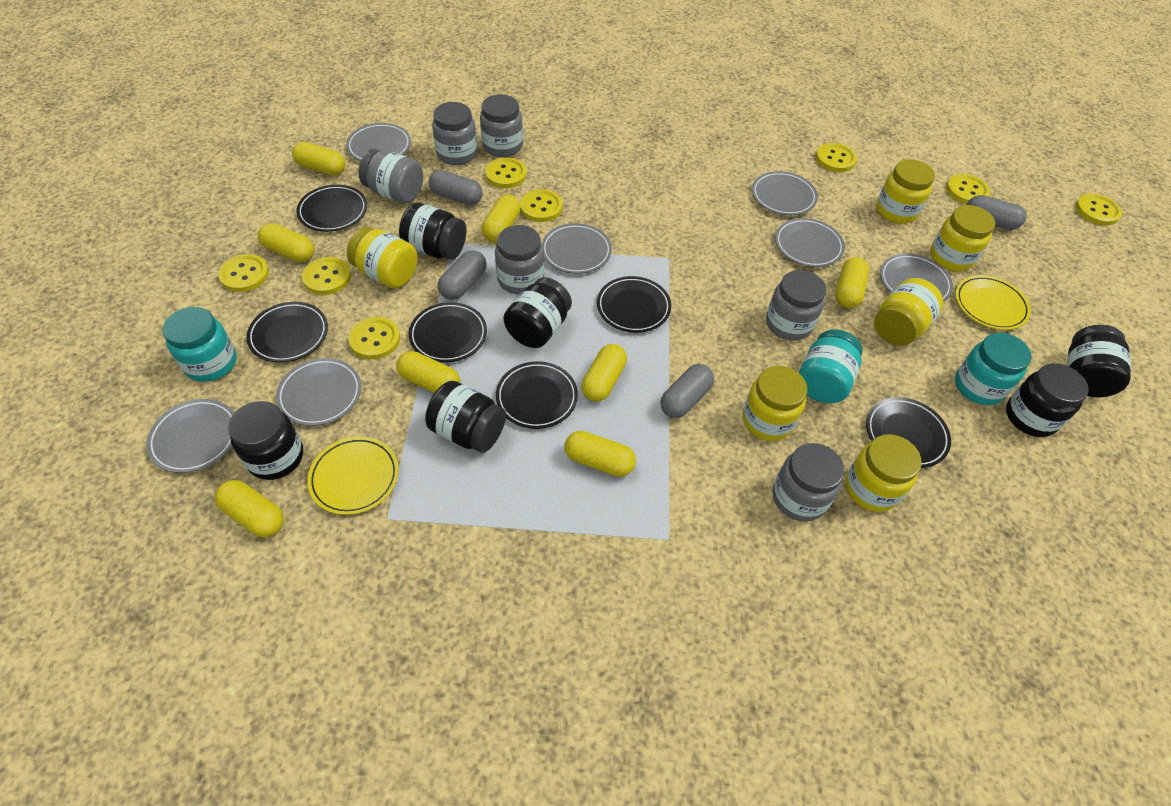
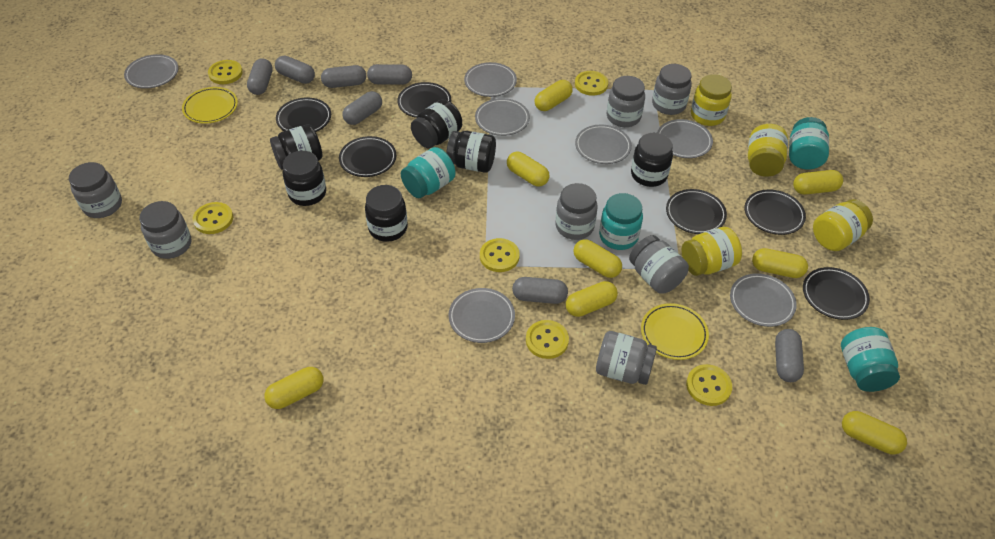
grey capsule: [429,170,482,205] [438,250,487,300] [660,364,714,418] [966,195,1026,230] = 4 -> [247,58,273,95] [275,55,315,84] [321,65,366,88] [342,91,382,125] [367,64,412,85] [512,277,568,304] [775,329,804,382] = 7
grey jar: [359,149,423,204] [432,102,477,165] [480,94,523,157] [495,225,544,294] [766,270,826,341] [773,443,844,521] = 6 -> [69,162,122,218] [139,201,191,259] [555,183,598,240] [596,331,657,385] [607,76,645,127] [629,235,689,294] [652,64,692,115] = 7
turquoise jar: [163,307,237,382] [799,330,863,403] [955,333,1032,405] = 3 -> [401,147,455,198] [599,193,643,250] [789,117,829,169] [841,327,900,392] = 4
yellow button: [218,254,269,292] [302,257,351,295] [348,317,400,359] [485,157,527,188] [520,189,563,222] [816,143,857,172] [946,174,990,204] [1076,194,1122,225] = 8 -> [193,202,233,234] [208,60,243,84] [480,238,520,272] [526,320,569,359] [575,71,608,96] [686,364,732,406] = 6
yellow jar: [347,227,418,288] [743,366,808,441] [845,434,922,512] [874,278,943,346] [876,159,935,224] [930,205,995,271] = 6 -> [681,227,742,276] [691,74,732,126] [748,124,788,177] [813,199,873,251] = 4

